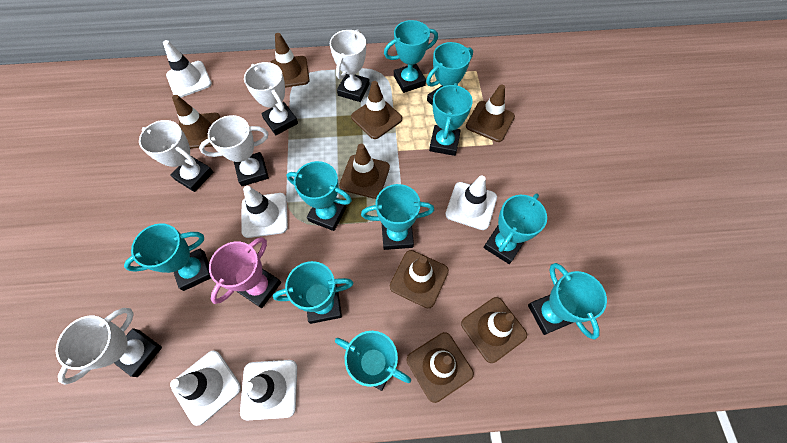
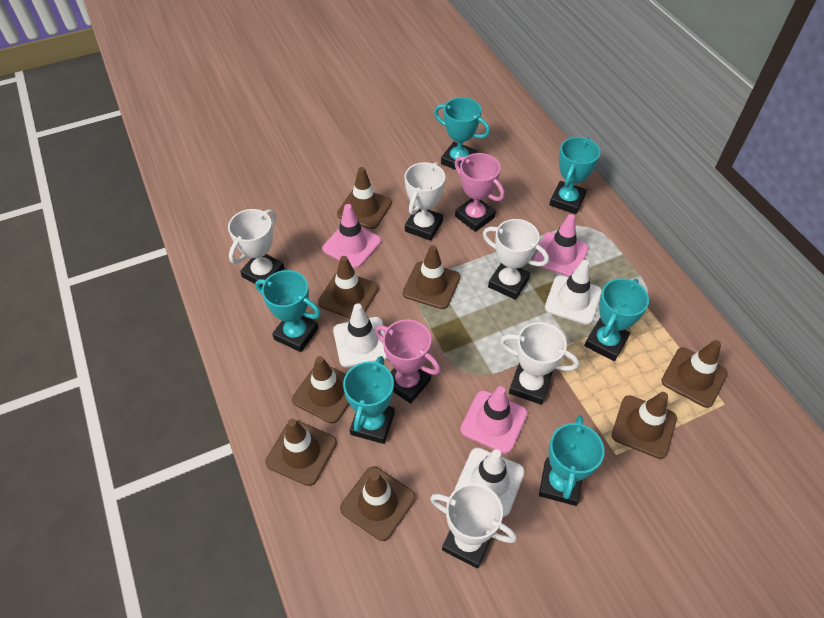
pink traffic cone: none = 0 -> [322,204,381,268] [460,386,528,454] [533,214,589,277] = 3
pink trophy: [209,237,281,308] = 1 -> [375,319,440,404] [454,153,505,232] = 2
turquoise trophy: [124,223,211,291] [273,261,354,324] [287,161,352,231] [335,331,411,391] [361,184,434,250] [384,20,438,93] [426,42,473,106] [429,83,473,156] [483,194,547,264] [528,263,607,340] = 10 -> [255,270,321,352] [343,356,395,444] [434,97,490,170] [539,415,604,506] [549,137,600,214] [584,278,649,361] = 6
white traffic cone: [163,40,212,98] [170,351,241,426] [240,360,297,420] [241,186,288,238] [445,175,497,230] = 5 -> [333,303,387,367] [455,448,525,517] [545,260,602,325] = 3

